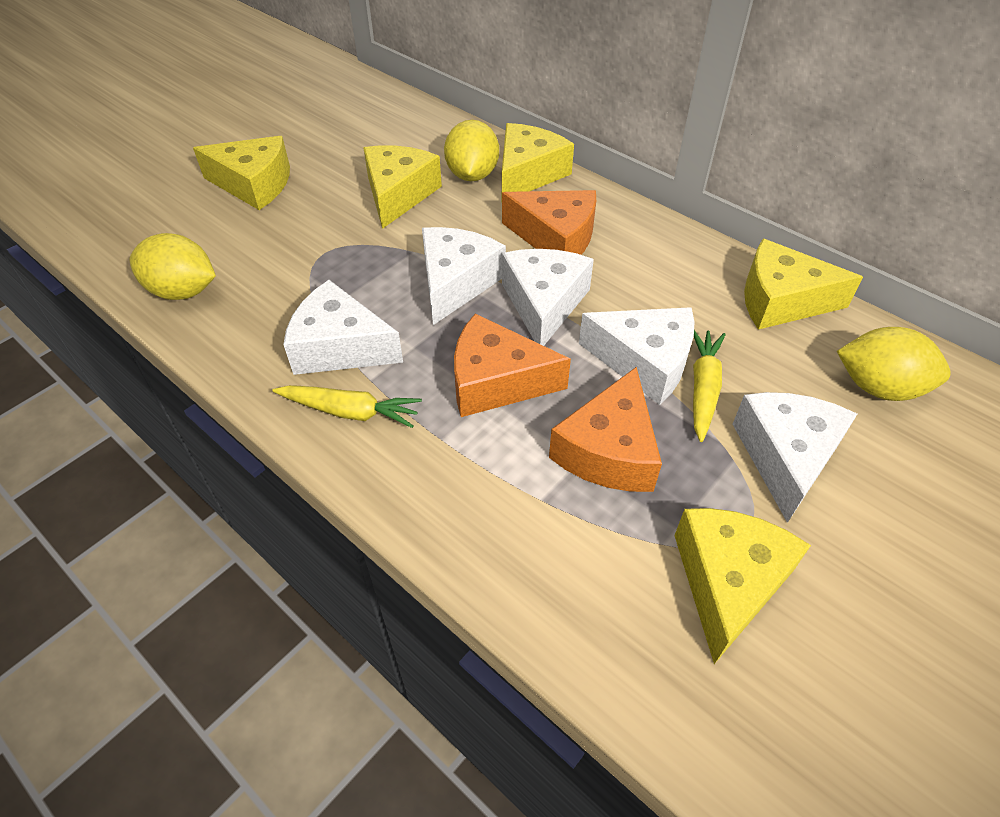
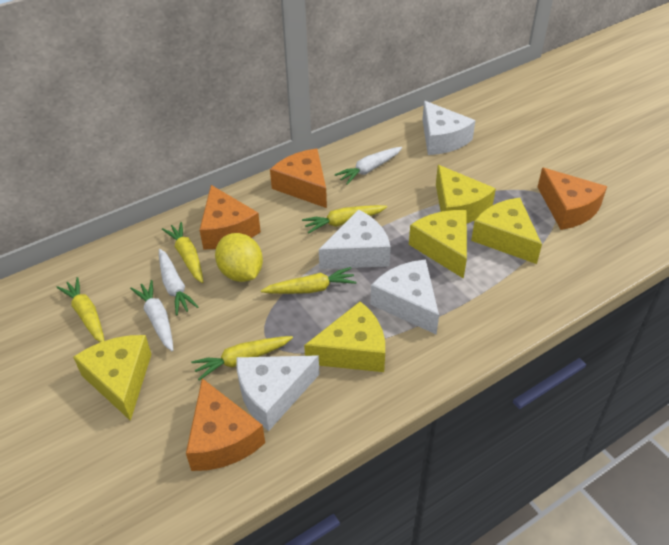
orange cheese: [454,314,571,417] [502,190,596,255] [549,367,662,492] = 3 -> [186,378,265,471] [200,185,261,250] [270,149,327,208] [538,168,607,230] = 4
white carrot: none = 0 -> [130,280,173,352] [159,249,198,315] [335,147,402,185] = 3
white cheese: [283,280,403,375] [422,227,506,325] [502,249,594,346] [579,307,694,405] [733,392,857,523] = 5 -> [236,355,320,431] [319,209,391,269] [370,259,439,335] [422,101,475,155] = 4
yellow carrot: [272,385,422,428] [693,330,726,442] = 2 -> [56,277,104,342] [162,222,203,283] [191,336,293,381] [261,267,356,294] [302,205,387,233] = 5
yellow lemon: [130,233,216,300] [444,120,499,181] [837,327,951,401] = 3 -> [215,233,263,282] = 1

